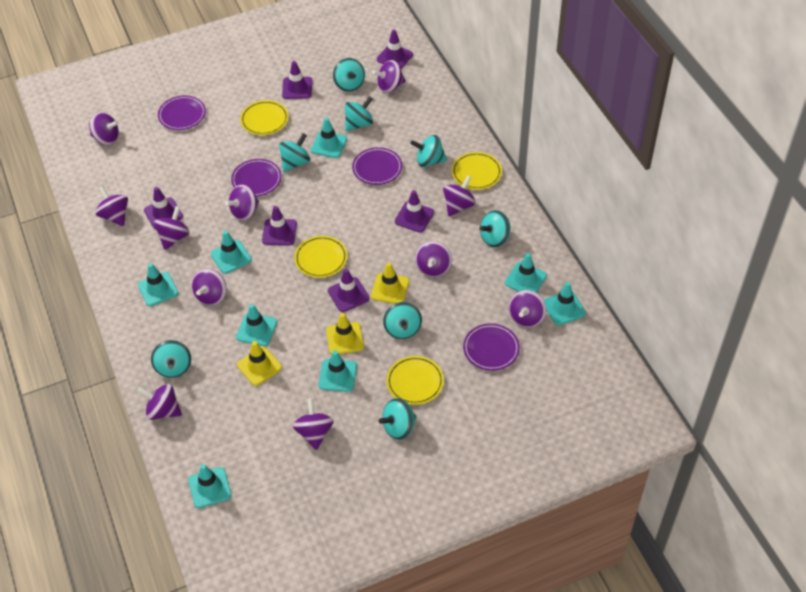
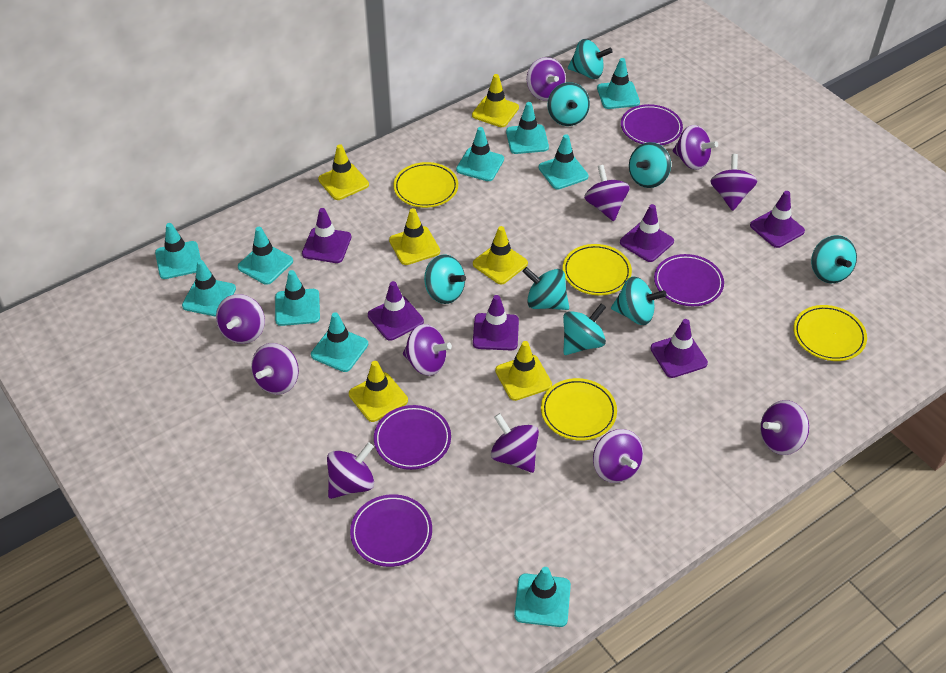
turquoise traffic cone: [138,263,178,306] [188,464,232,508] [211,231,252,274] [236,304,277,346] [311,118,347,158] [318,350,357,392] [505,253,547,293] [544,282,586,326] = 8 -> [155,223,201,279] [182,260,236,317] [238,227,293,285] [275,270,320,326] [311,312,368,372] [456,127,504,181] [506,102,549,154] [514,567,571,627] [539,134,588,189] [597,58,640,109] = 10
yellow traffic cone: [237,341,282,386] [326,313,364,354] [371,263,409,304] = 3 -> [318,144,369,200] [349,361,408,422] [389,208,440,265] [472,74,519,127] [473,226,528,284] [495,341,552,401] = 6

